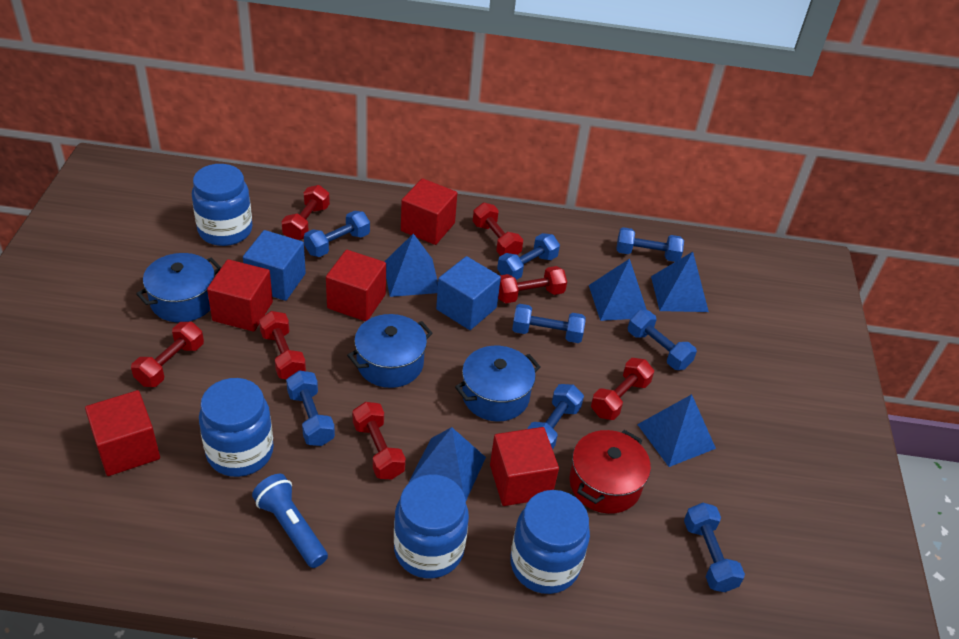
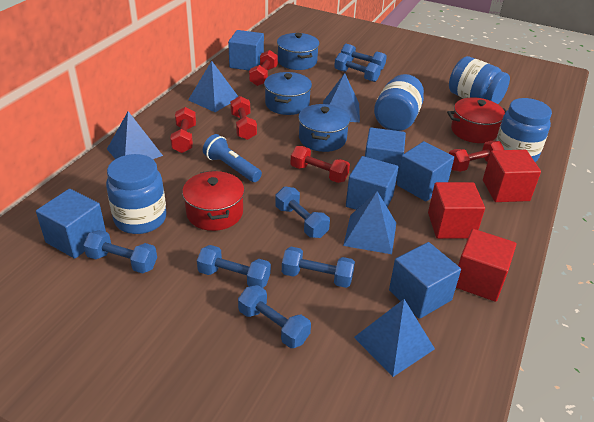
blue cube: [243,230,306,301] [436,256,501,330] = 2 -> [36,189,106,259] [228,30,264,70] [346,156,398,210] [365,128,406,181] [389,242,461,319] [397,141,454,201] = 6
blue dumbbell: [286,370,335,446] [304,211,370,257] [497,233,560,280] [512,304,586,343] [527,384,584,450] [616,227,684,262] [628,310,697,370] [684,503,745,592] = 8 -> [83,230,157,273] [197,245,271,288] [238,285,311,348] [275,187,330,238] [282,247,355,288] [334,53,381,82] [341,44,387,70] = 7
red cube: [85,390,160,476] [207,259,273,332] [326,250,386,321] [401,178,457,245] [490,427,559,506] = 5 -> [428,182,485,239] [456,229,517,302] [483,150,541,202] = 3
red dumbbell: [131,322,204,387] [259,311,306,379] [281,185,330,240] [353,402,406,479] [473,203,523,256] [498,266,567,303] [591,358,654,420] = 7 -> [170,107,196,153] [230,96,257,140] [249,50,278,86] [291,146,350,183] [449,141,504,172] = 5
red pot: [569,430,651,514] = 1 -> [182,170,244,231] [447,98,506,143] = 2

